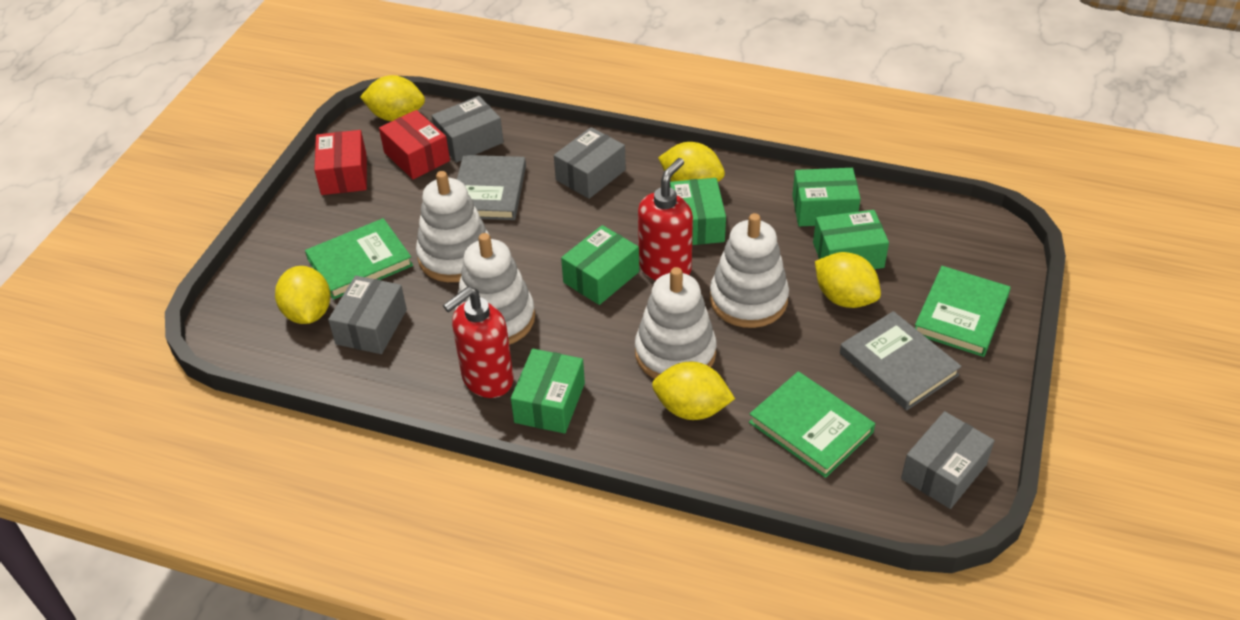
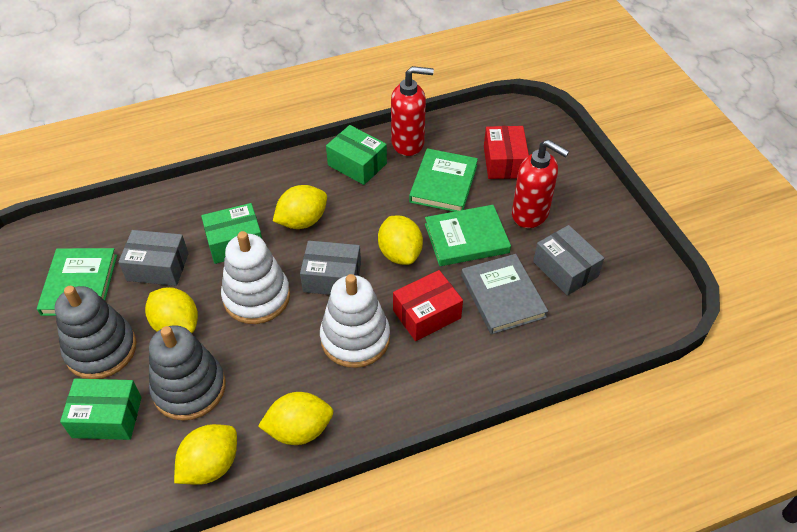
green box: [511,349,585,433] [561,225,639,305] [670,178,726,245] [792,168,861,226] [813,210,889,269] = 5 -> [60,379,142,440] [201,203,262,264] [326,125,387,185] = 3
grey book: [457,155,526,220] [840,311,962,411] = 2 -> [461,254,548,335] = 1
grey box: [328,276,407,354] [432,96,503,163] [554,127,626,199] [901,411,995,509] = 4 -> [118,230,188,286] [300,240,361,295] [533,225,604,296] = 3
grey stacking toy: none = 0 -> [55,286,136,379] [149,325,225,421] = 2
white stacking toy: [416,171,489,282] [455,233,535,345] [635,267,716,379] [710,213,789,328] = 4 -> [221,231,290,324] [320,274,390,368] = 2

